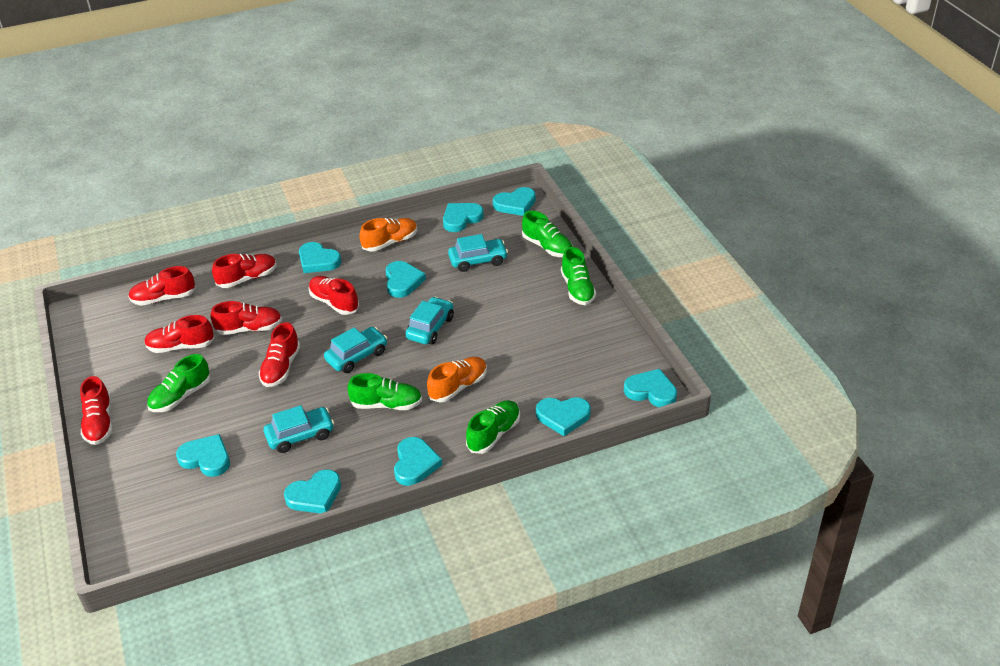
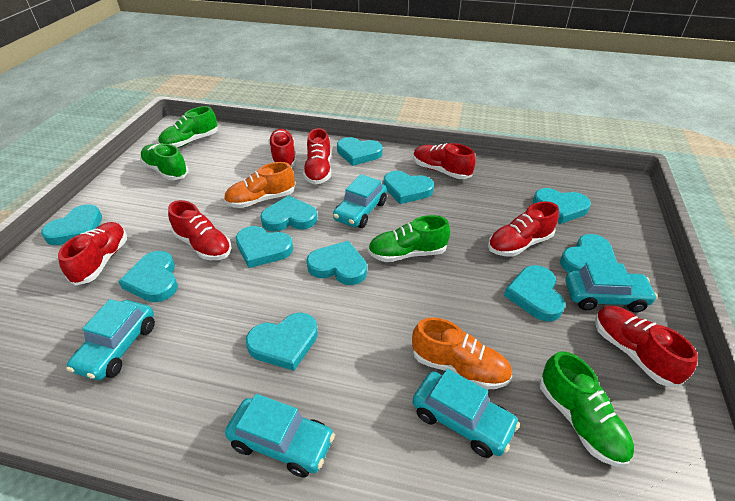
green shoe: [147,354,210,412] [347,373,422,410] [466,400,520,454] [522,211,573,257] [561,247,596,305] = 5 -> [140,144,189,180] [158,106,218,148] [368,215,450,262] [539,351,634,467] = 4
turquoise car: [264,405,334,453] [324,327,387,373] [405,297,454,345] [448,234,508,272] = 4 -> [67,299,155,380] [225,394,335,478] [333,174,387,228] [413,369,520,458] [566,262,658,313] = 5
turquoise heart: [176,434,230,477] [284,469,341,513] [299,242,341,273] [386,261,426,298] [394,437,442,486] [443,203,484,232] [493,187,536,216] [536,397,591,436] [624,369,677,407] = 9 -> [41,204,102,245] [118,251,178,302] [236,226,293,268] [246,313,318,371] [260,195,317,232] [306,241,367,285] [337,137,383,166] [384,171,434,204] [504,265,565,322] [533,188,591,224] [560,234,617,273] = 11

